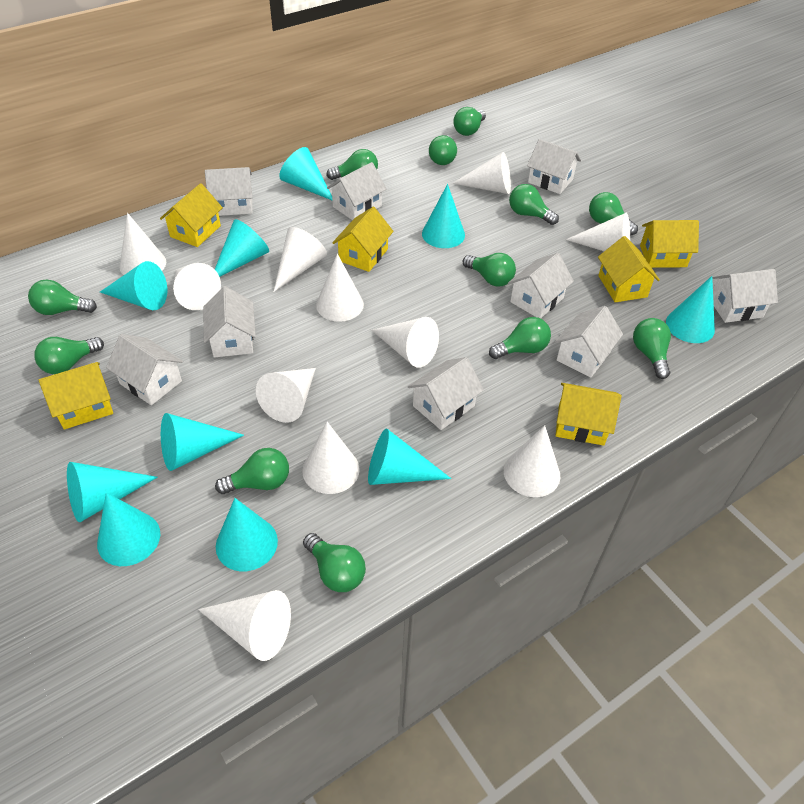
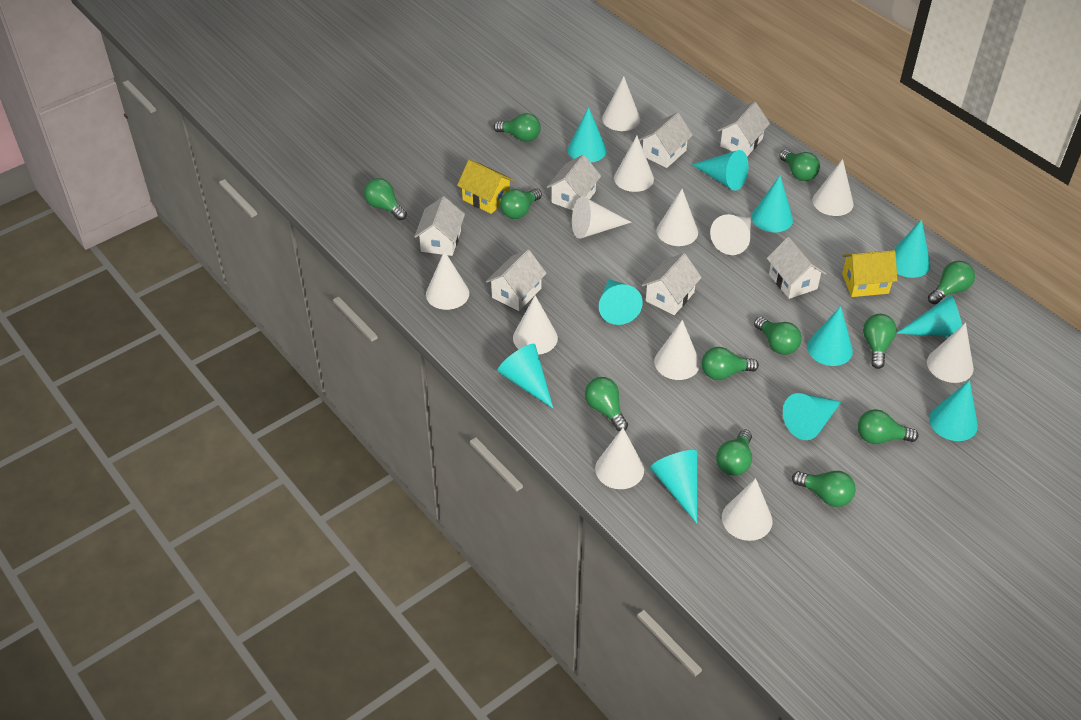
turquoise cone: [67,462,158,522] [97,492,160,566] [100,261,167,310] [161,413,244,471] [215,219,269,277] [216,498,278,571] [279,147,332,200] [368,429,451,485] [422,184,465,248] [666,276,715,343] = 10 -> [497,344,553,408] [568,107,607,163] [599,279,643,325] [650,450,697,523] [692,150,749,191] [752,176,793,232] [783,393,841,440] [807,306,853,366] [893,219,930,278] [896,295,962,337] [929,380,978,441] = 11
white cone: [120,213,166,275] [173,263,221,310] [198,590,291,661] [256,368,316,423] [274,227,327,292] [302,422,360,494] [316,254,364,322] [372,317,439,368] [452,152,511,194] [504,425,560,497] [566,213,630,251] = 11 -> [426,251,469,310] [513,295,558,355] [572,197,632,239] [595,428,644,489] [602,76,640,131] [614,136,654,192] [654,320,700,380] [657,189,698,246] [710,214,751,255] [722,478,772,541] [812,159,854,216] [927,323,974,383] = 12
white house: [106,334,183,405] [203,286,256,358] [205,167,253,216] [327,162,387,220] [408,357,484,430] [508,253,574,319] [527,139,581,194] [555,306,623,377] [712,269,778,323] = 9 -> [414,196,465,256] [486,250,547,311] [547,155,601,210] [639,112,693,168] [642,253,702,315] [718,101,770,156] [767,237,826,299] = 7
yellow house: [39,362,113,429] [160,183,223,247] [332,207,394,272] [555,383,622,446] [598,236,660,302] [640,220,699,268] = 6 -> [457,159,514,214] [842,250,898,297] = 2

